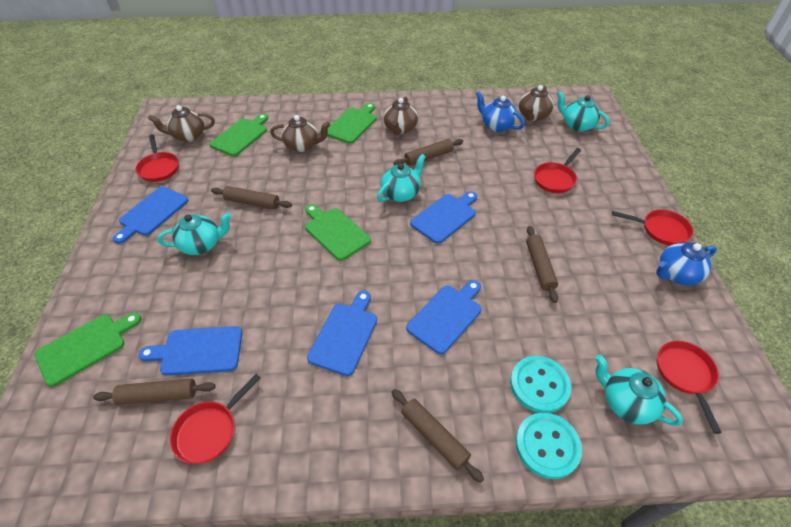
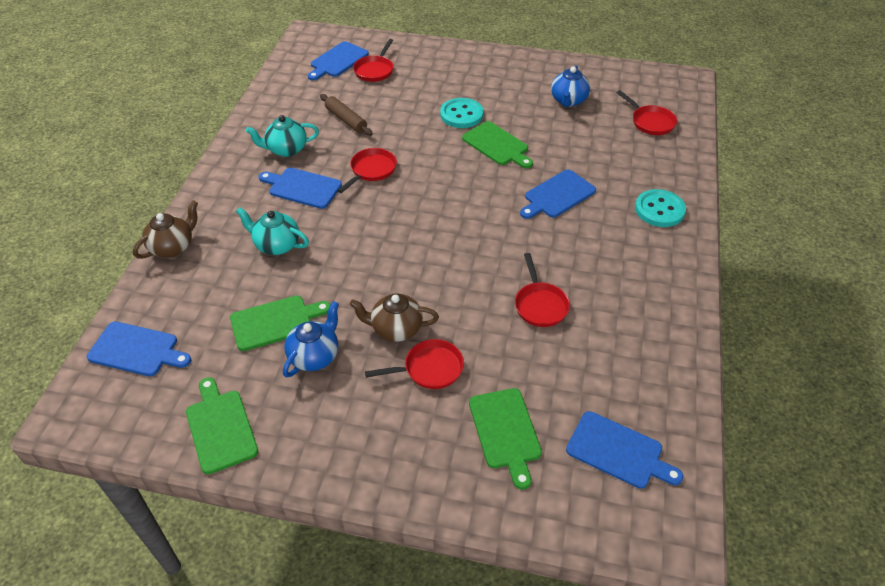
brown rolling pin: [93,378,215,405] [211,186,292,209] [391,389,484,483] [393,139,464,166] [526,226,558,303] = 5 -> [320,94,373,136] = 1
brown teapot: [148,105,215,142] [270,115,330,152] [383,96,418,135] [519,85,554,121] = 4 -> [133,200,198,259] [349,293,439,342] = 2
turquoise teapot: [158,212,231,255] [377,154,426,202] [557,91,610,132] [595,355,683,426] = 4 -> [236,207,309,255] [246,115,319,157] = 2

